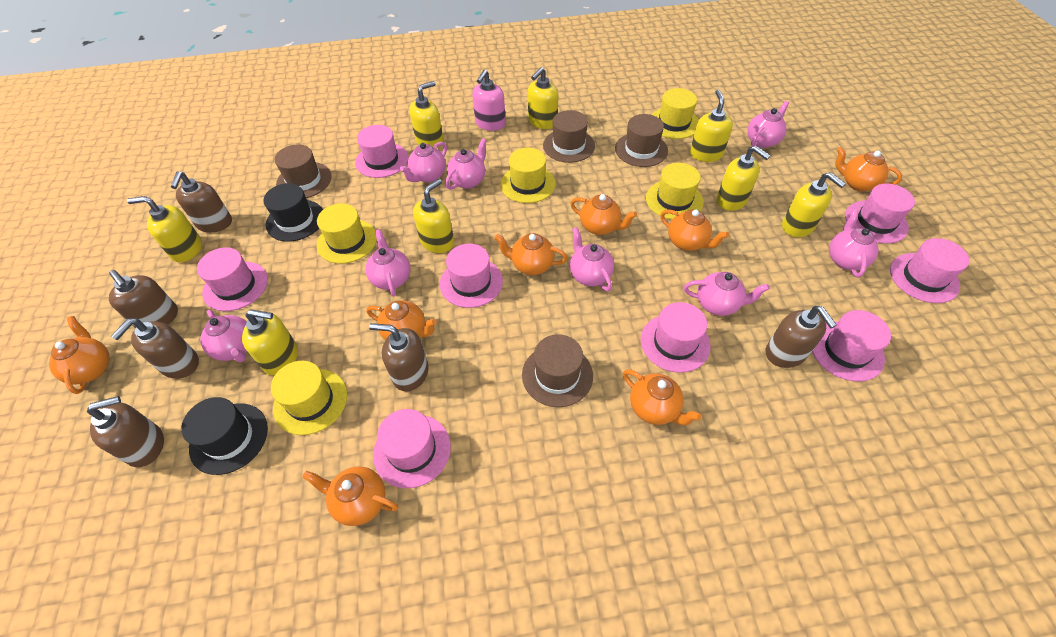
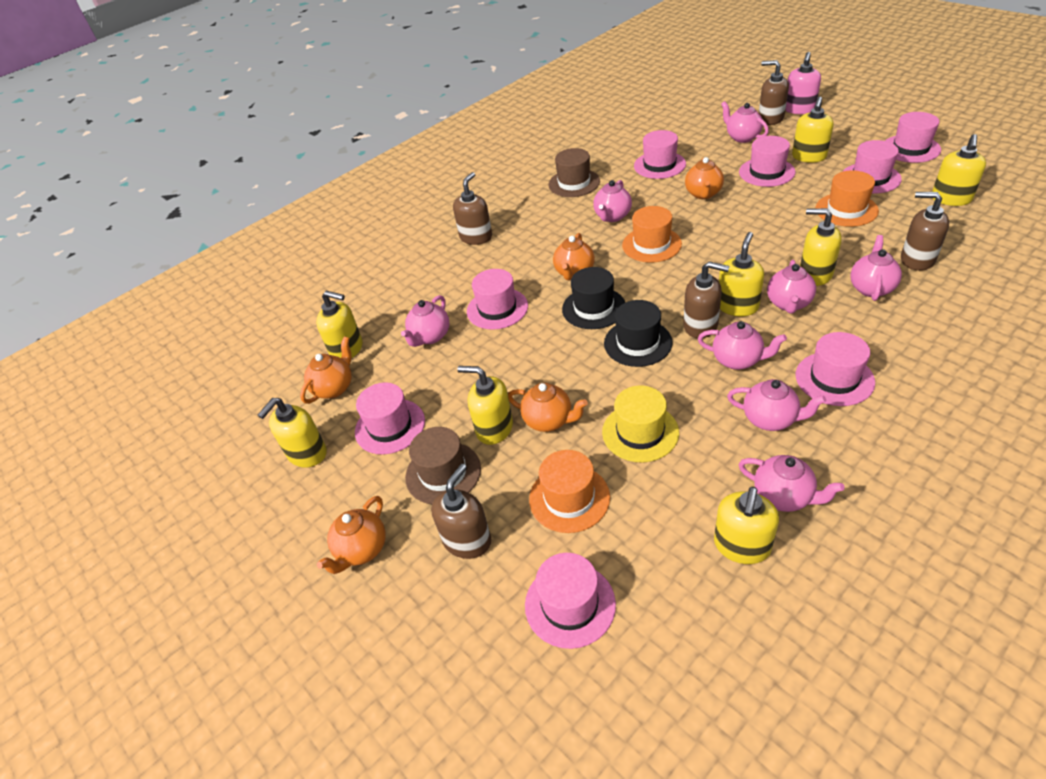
brown hat: [275,144,332,198] [522,334,593,407] [543,110,595,163] [615,114,668,167] = 4 -> [405,427,481,504] [549,148,600,197] = 2
brown soap dispenser: [87,396,164,467] [109,270,178,329] [111,318,199,379] [171,171,232,233] [369,323,428,391] [766,306,837,368] = 6 -> [431,464,491,559] [453,172,492,245] [683,261,729,338] [759,60,789,125] [901,192,949,271] = 5
orange hat: none = 0 -> [529,450,610,533] [622,206,682,263] [816,170,879,227] = 3
orange teapot: [49,316,109,394] [302,466,398,526] [366,300,437,340] [494,233,568,275] [570,194,637,235] [623,369,702,425] [660,209,729,251] [835,147,902,191] = 8 -> [300,336,352,404] [317,496,386,574] [508,383,588,432] [553,233,595,280] [685,157,724,199] = 5
yellow hat: [271,361,347,435] [317,203,377,264] [500,148,556,203] [646,163,704,220] [651,88,699,139] = 5 -> [602,386,679,462] = 1

